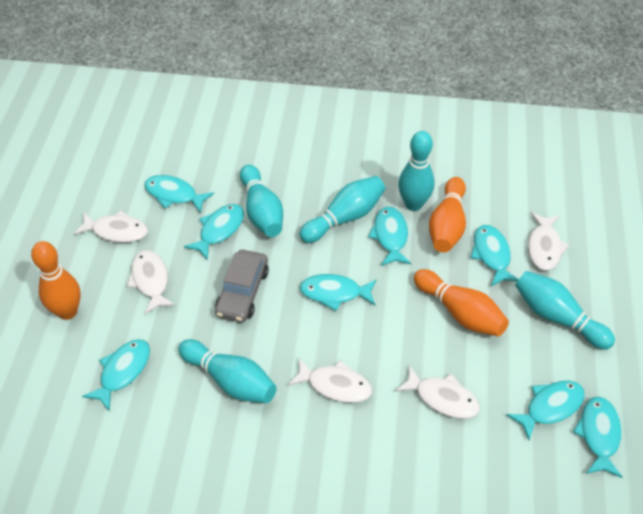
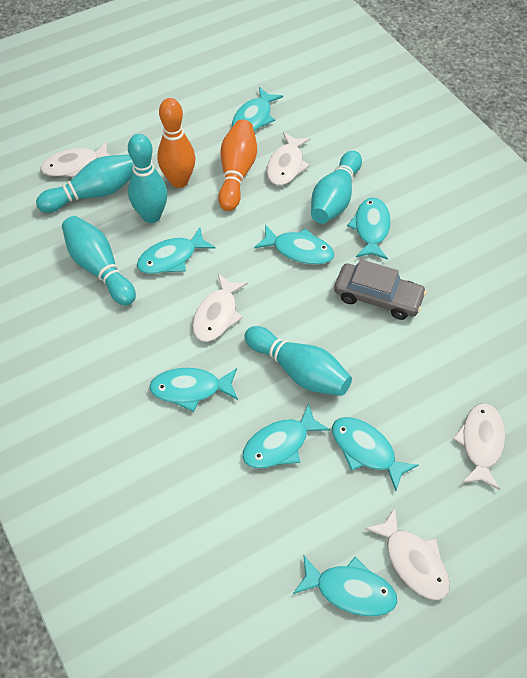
orange bowling pin: [31,241,81,320] [414,269,509,337] [429,177,466,253] = 3 -> [157,98,195,188] [218,119,257,211] = 2

